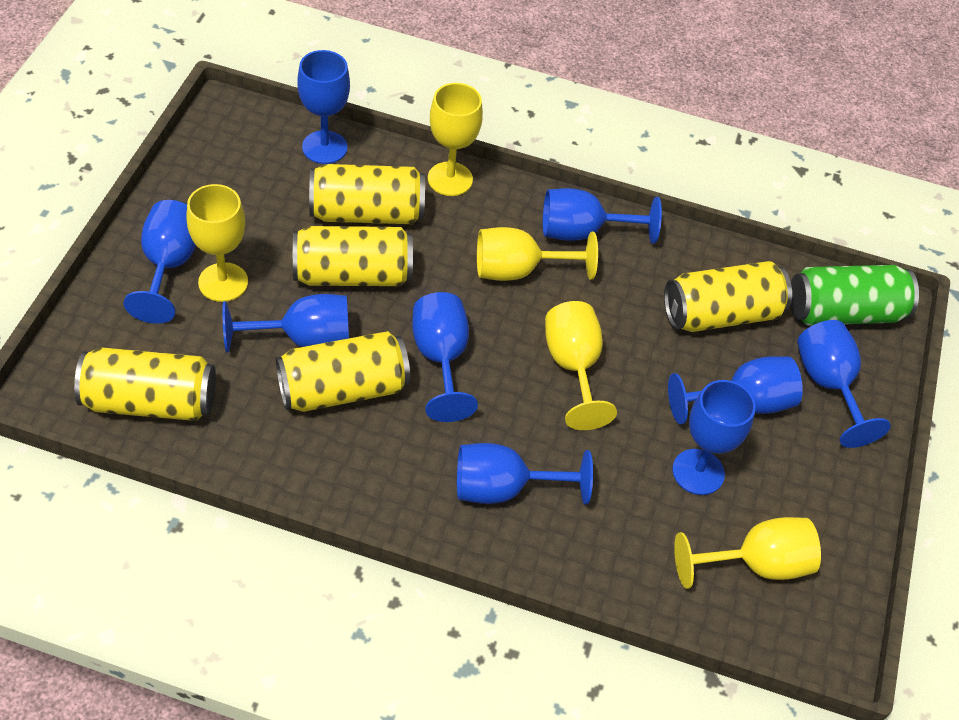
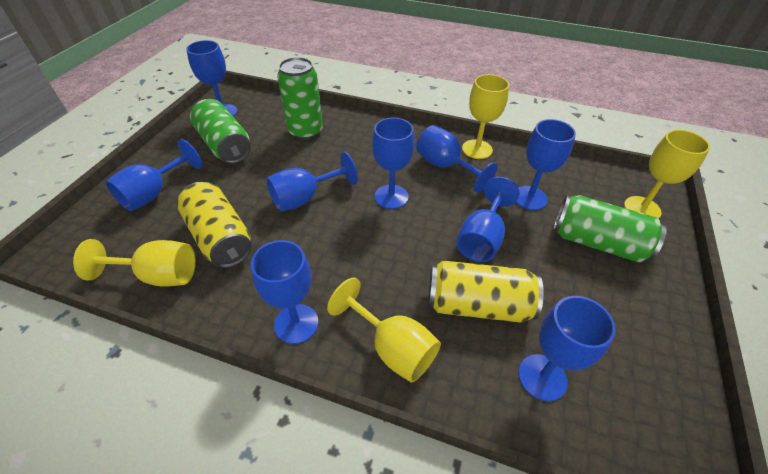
green can: [790,265,919,326] = 1 -> [190,99,251,163] [277,57,323,140] [553,195,666,263] = 3
yellow can: [74,347,216,421] [276,331,410,412] [293,226,413,286] [309,164,425,224] [664,261,792,332] = 5 -> [177,182,252,268] [428,260,544,323] = 2
yellow goblet: [186,184,248,302] [428,83,483,196] [477,227,598,281] [545,301,617,430] [674,517,821,589] = 5 -> [73,239,196,287] [327,278,441,383] [462,74,509,159] [624,130,710,218] = 4

